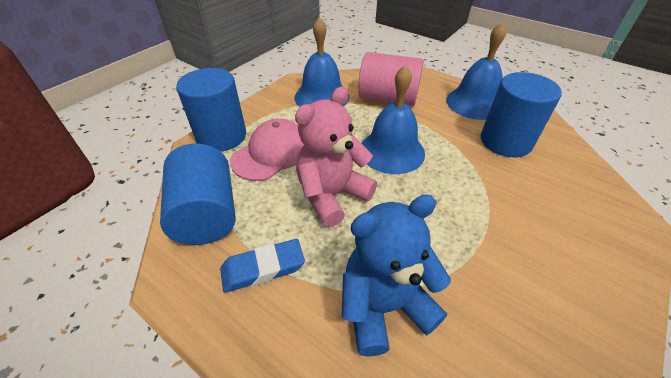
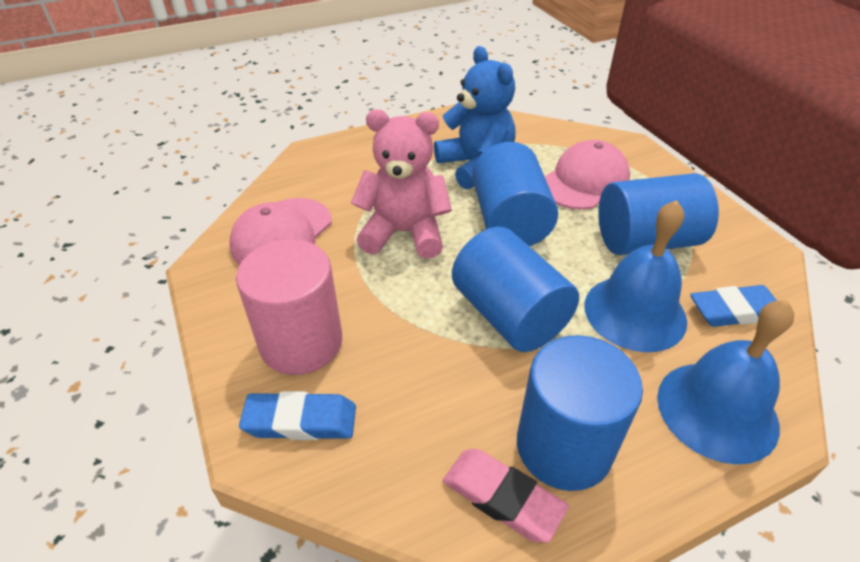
blue bell: [295,17,349,107] [362,65,425,174] [446,22,506,120] = 3 -> [584,200,687,352] [657,300,794,464] = 2
blue cylinder: [160,144,236,245] [176,68,246,152] [481,72,562,157] = 3 -> [452,227,579,352] [472,142,558,246] [517,335,643,491] [598,173,719,255] = 4
blue eraser: [220,239,305,293] = 1 -> [239,391,356,440] [690,285,777,327] = 2
pink cap: [230,119,304,181] = 1 -> [229,198,332,265] [544,140,630,210] = 2
pink eraser: none = 0 -> [443,449,569,543] = 1

